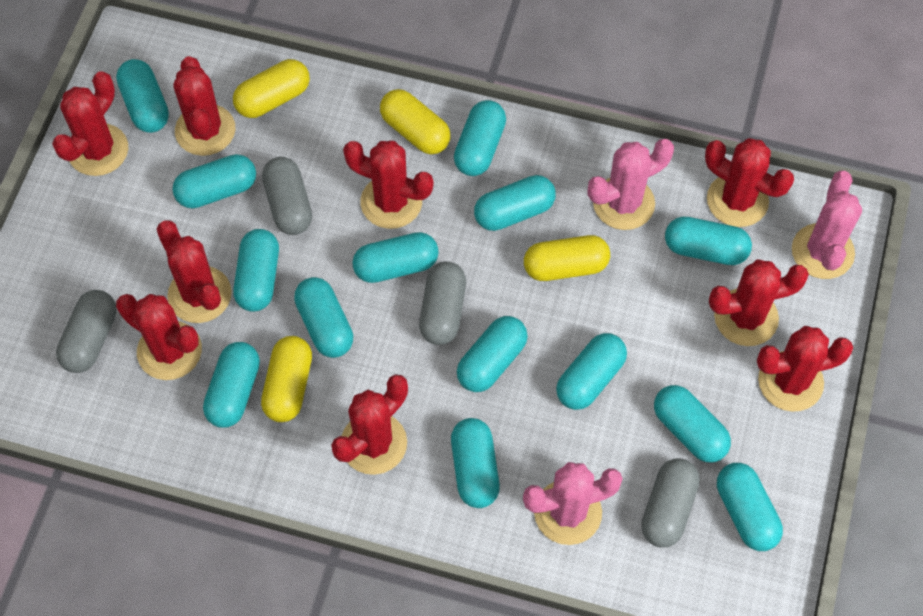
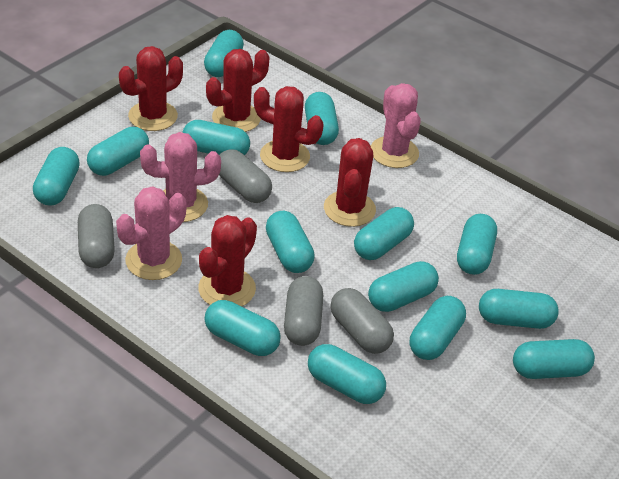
red cactus: [52,71,128,176] [116,294,202,380] [157,220,232,323] [174,56,235,156] [331,375,408,475] [343,141,433,229] [705,138,794,227] [709,259,809,346] [757,326,853,412] = 9 -> [119,46,183,131] [198,215,257,306] [206,49,269,132] [254,86,324,172] [324,138,376,227] = 5
yellow capsule: [233,59,310,118] [261,336,312,422] [380,89,451,154] [524,235,610,281] = 4 -> none = 0

